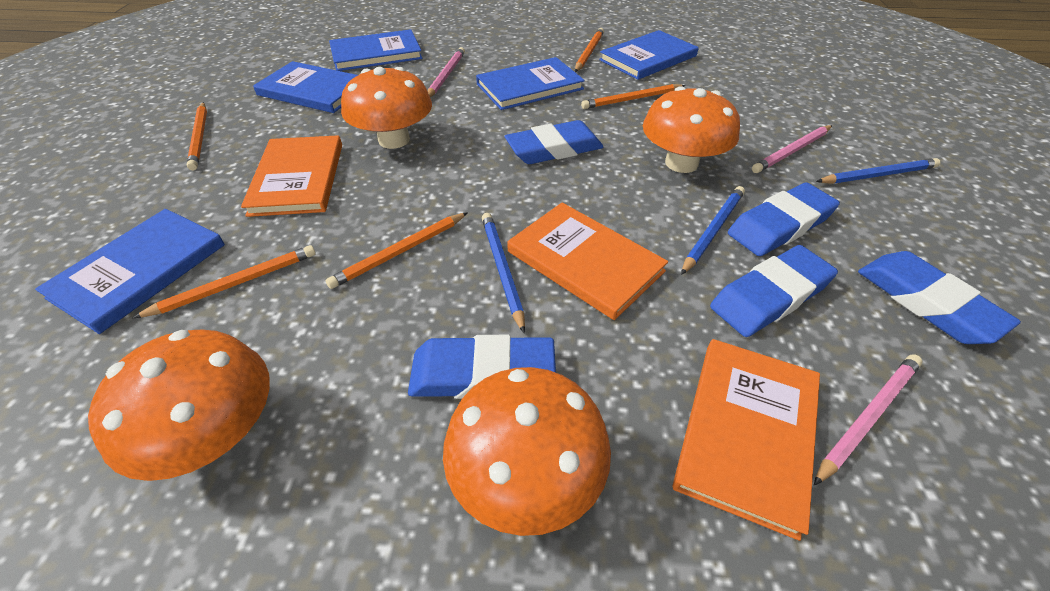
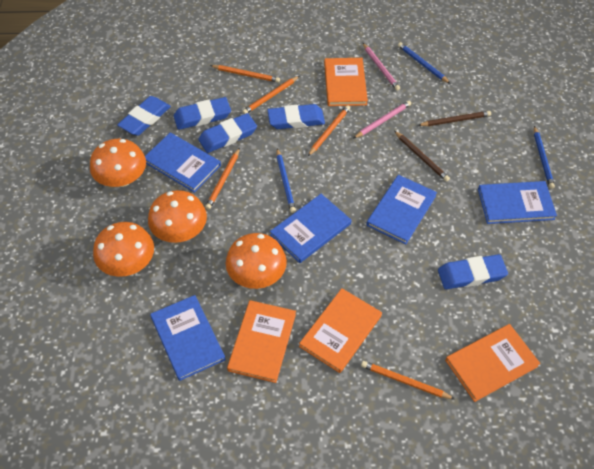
brown pencil: none = 0 -> [394,131,450,182] [418,111,491,126] = 2
orange book: [241,135,342,217] [507,203,668,320] [673,339,820,541] = 3 -> [227,300,296,383] [299,288,382,373] [324,58,368,106] [445,324,540,402] = 4
pink pencil: [428,47,465,97] [752,125,833,173] [814,354,923,486] = 3 -> [354,101,411,138] [363,43,400,91] = 2

